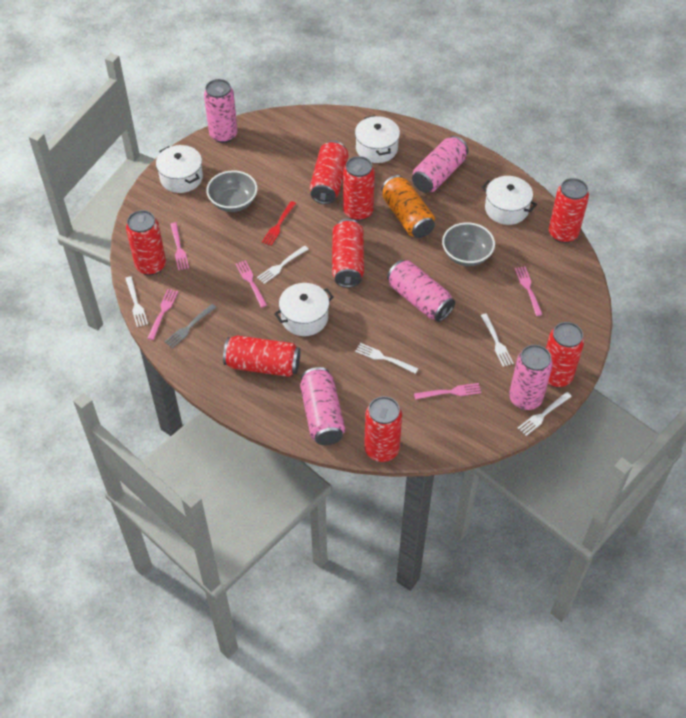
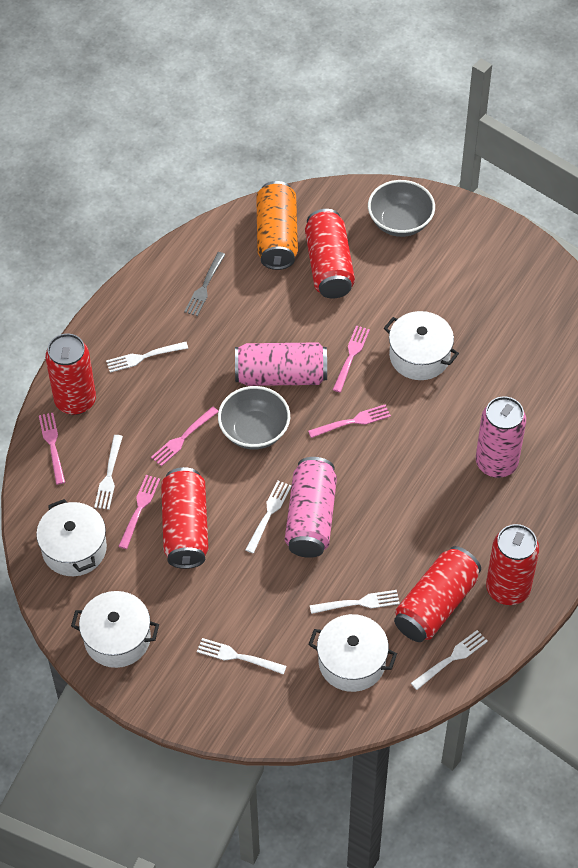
pink can: [204,79,238,143] [300,367,345,445] [387,260,455,322] [412,136,469,193] [509,345,553,410] = 5 -> [235,342,327,386] [285,457,337,558] [476,396,526,478] = 3
red can: [126,210,166,275] [223,336,300,377] [310,141,348,204] [332,219,364,288] [343,156,375,221] [364,396,402,462] [546,322,584,387] [549,178,589,243] = 8 -> [45,334,96,415] [161,467,208,569] [305,209,355,299] [394,546,481,642] [486,524,539,605] = 5
red fork: [262,201,296,246] = 1 -> none = 0
white fork: [125,276,148,327] [257,246,308,284] [355,343,419,374] [480,313,514,367] [518,392,572,436] = 5 -> [94,435,123,510] [106,342,188,373] [197,638,287,675] [245,481,292,553] [310,590,400,614] [411,630,488,690] = 6

